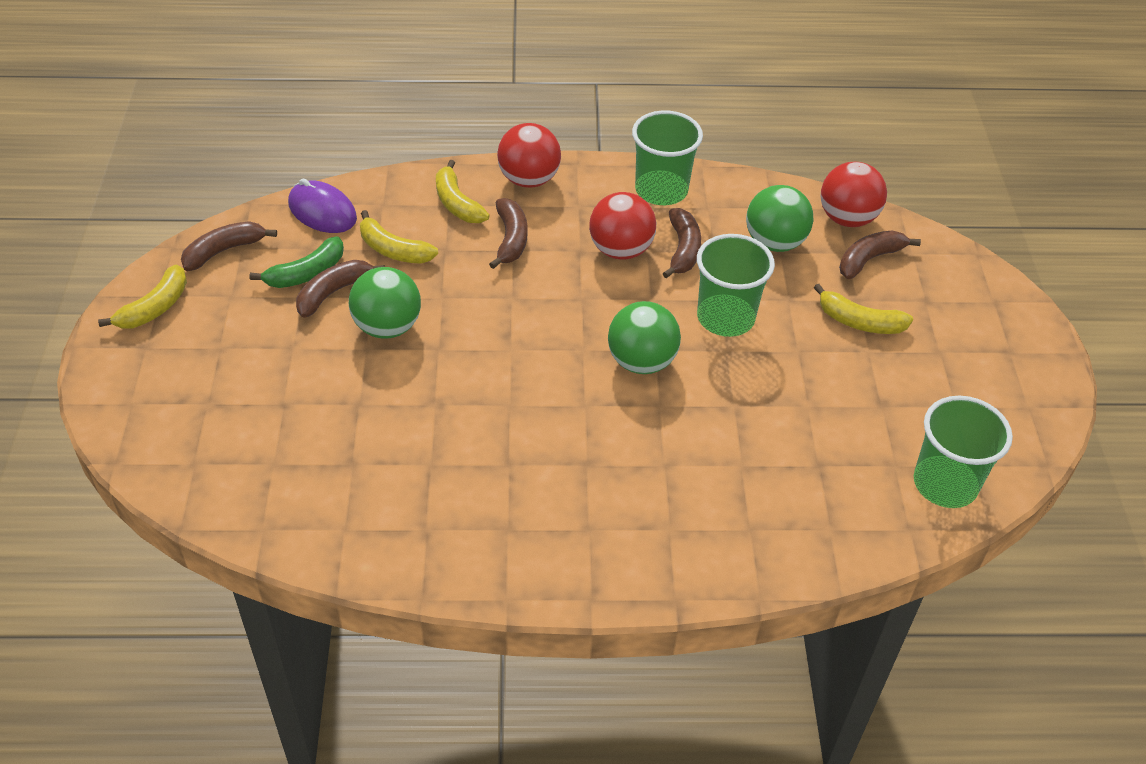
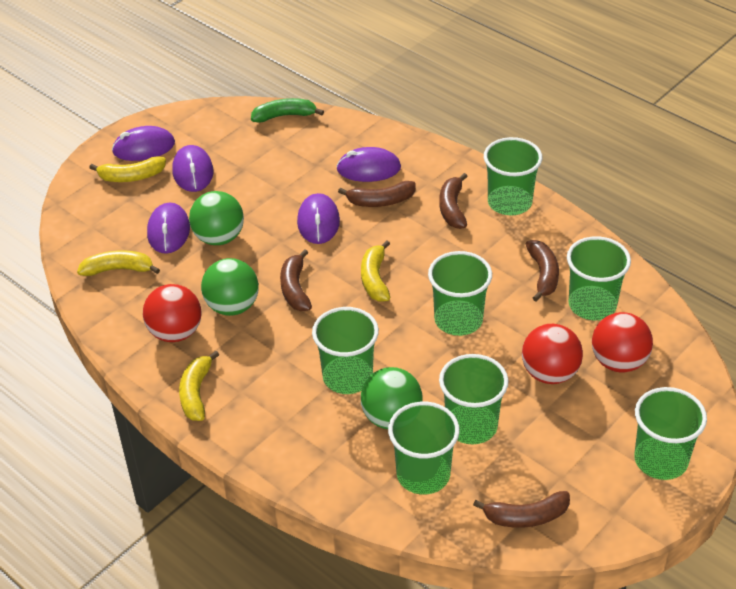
green cup: [632,110,703,205] [697,234,775,337] [914,396,1013,508] = 3 -> [312,307,379,394] [388,402,460,495] [428,251,492,336] [439,354,509,445] [484,137,542,215] [567,236,631,320] [634,387,707,480] = 7
purple mouse: [288,178,357,233] = 1 -> [112,126,175,161] [147,202,190,254] [172,145,213,192] [297,193,340,244] [336,147,401,182] = 5

